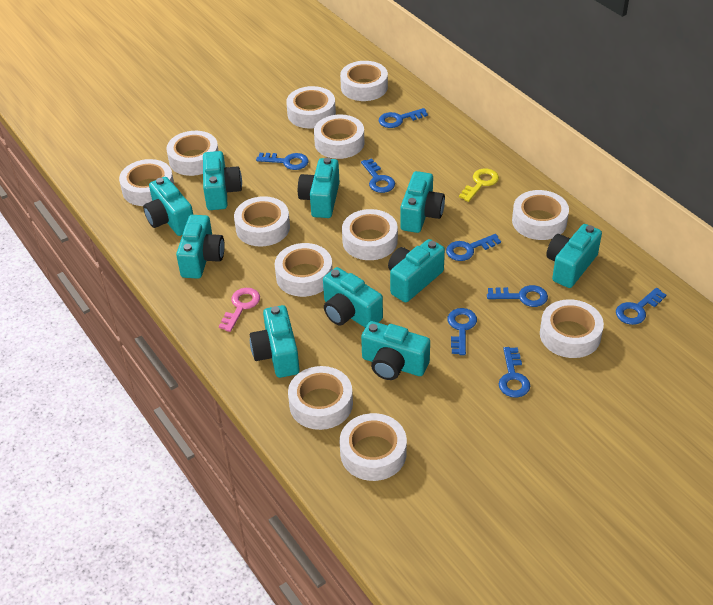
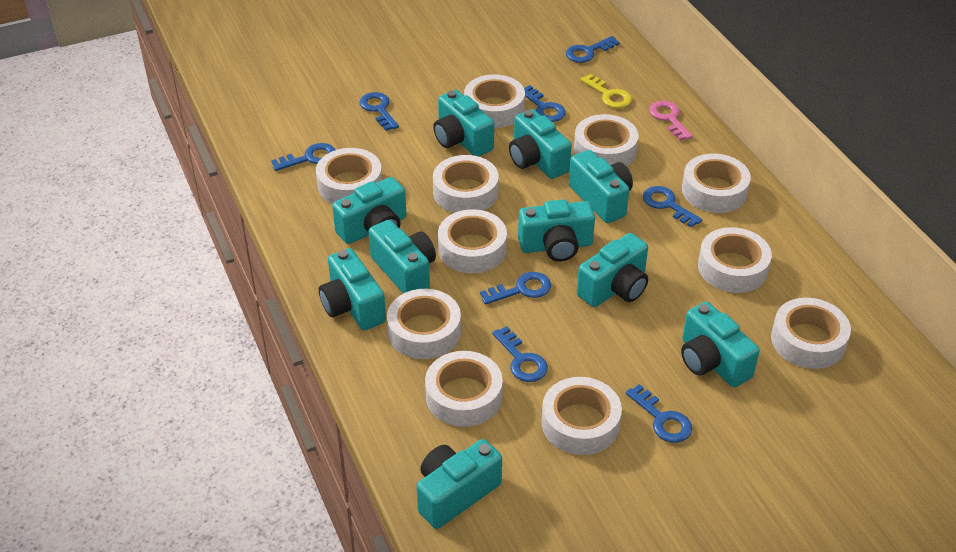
white tape: [119,159,174,206] [166,131,219,176] [234,196,290,247] [275,243,333,297] [286,86,336,128] [288,366,353,430] [314,114,365,159] [340,61,388,101] [340,413,407,481] [342,209,398,260] [512,190,569,240] [540,299,604,358] = 12 -> [316,148,382,204] [387,289,461,359] [425,351,503,427] [433,155,499,213] [438,209,507,273] [464,74,525,128] [541,377,622,455] [574,114,639,166] [682,153,751,213] [698,227,772,293] [771,298,851,369] = 11

